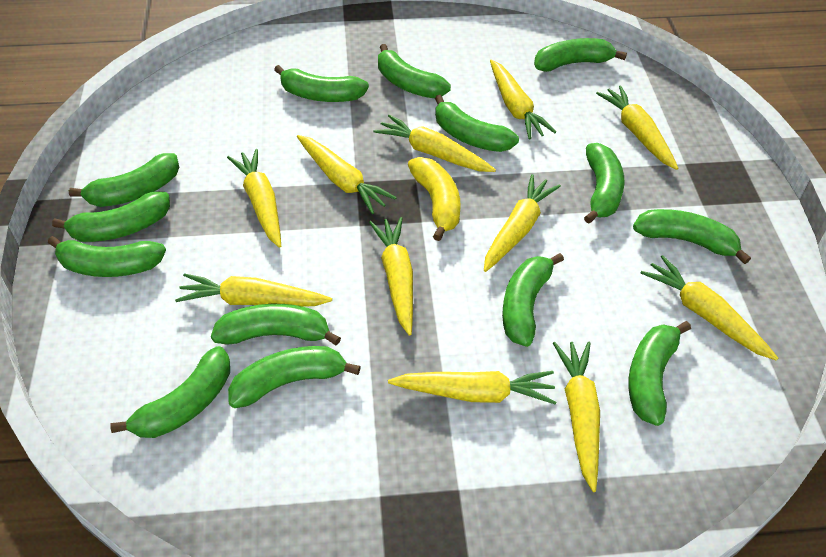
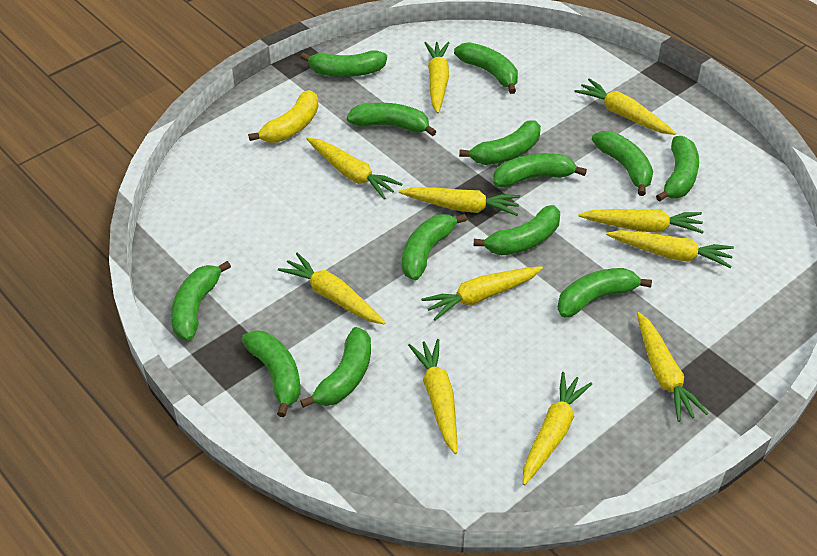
green banana: [48,236,166,277] [52,192,170,242] [69,153,179,207] [110,346,230,438] [211,304,341,346] [228,346,361,408] [274,65,369,102] [378,44,451,98] [435,95,519,152] [502,253,564,347] [534,38,627,72] [584,143,625,224] [628,321,691,426] [633,209,751,264] = 14 -> [171,261,231,341] [242,330,301,417] [300,51,387,77] [300,327,371,408] [347,103,437,136] [402,214,467,280] [454,42,518,94] [459,120,541,165] [473,205,560,255] [493,153,587,188] [557,268,652,318] [592,131,653,196] [656,136,699,202] = 13

